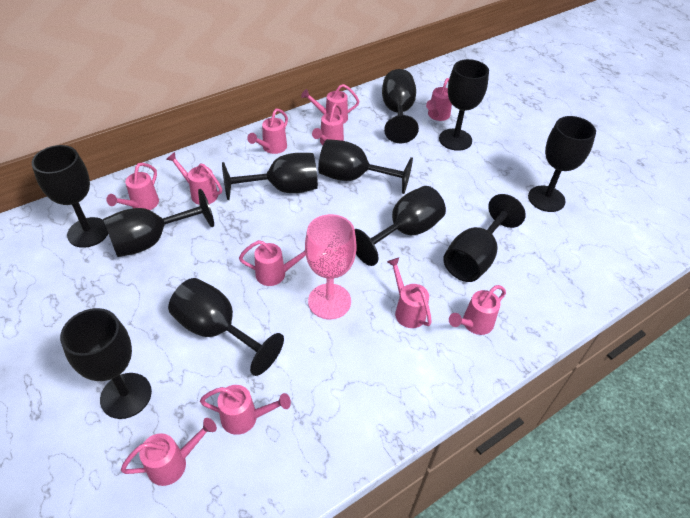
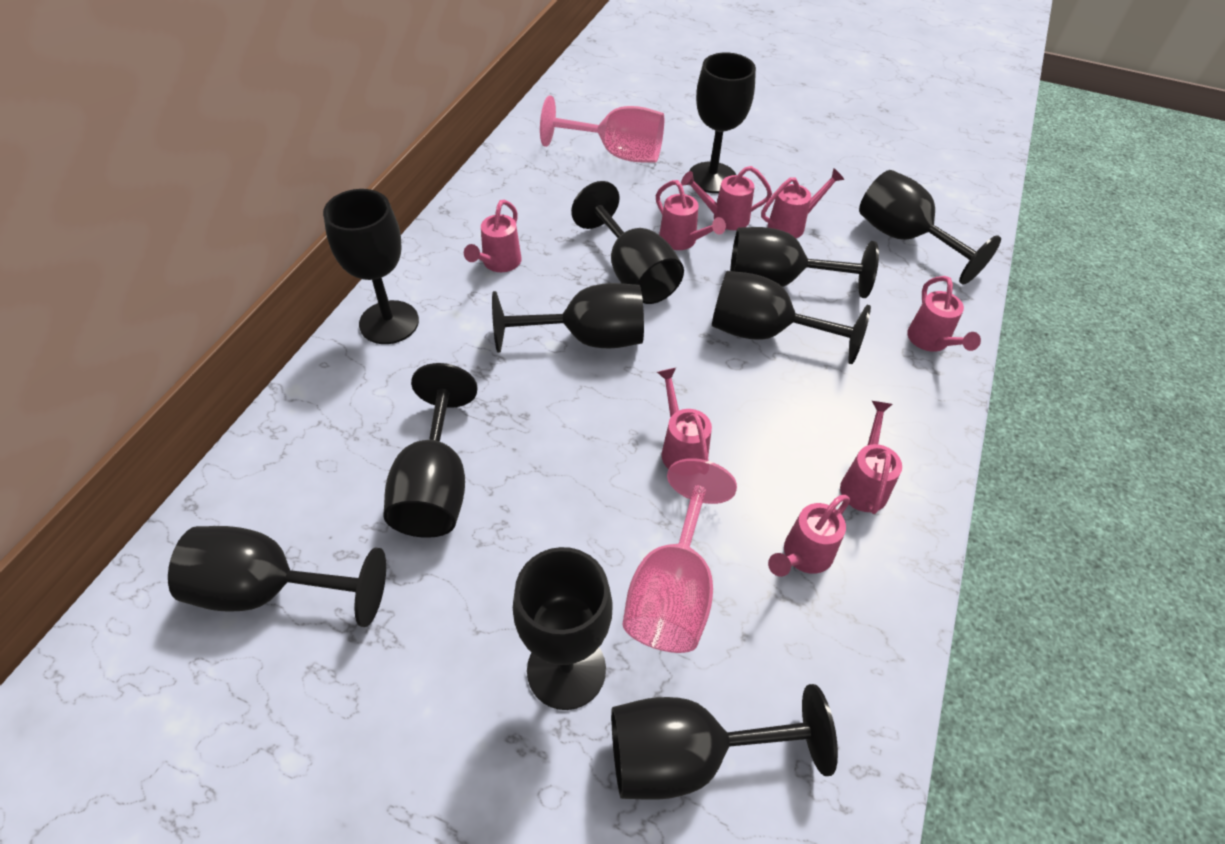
pink goblet: [305,214,357,319] = 1 -> [540,95,664,163] [622,458,737,653] = 2
pink watering can: [106,163,159,210] [121,418,217,486] [166,152,222,205] [200,385,291,435] [239,240,306,286] [247,109,288,154] [301,84,359,124] [312,103,344,145] [387,258,432,328] [426,78,452,121] [449,285,506,335] = 11 -> [464,200,522,272] [656,180,726,250] [657,368,712,469] [681,166,772,230] [761,168,844,238] [768,495,850,577] [840,401,902,514] [907,276,981,352] = 8

